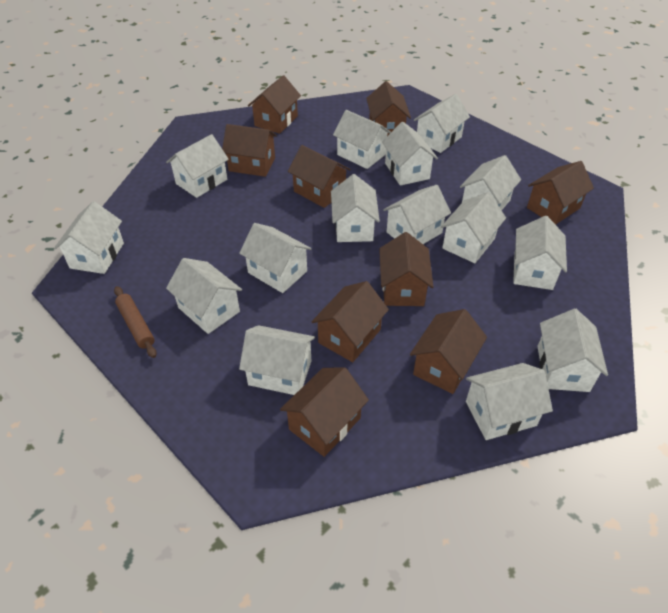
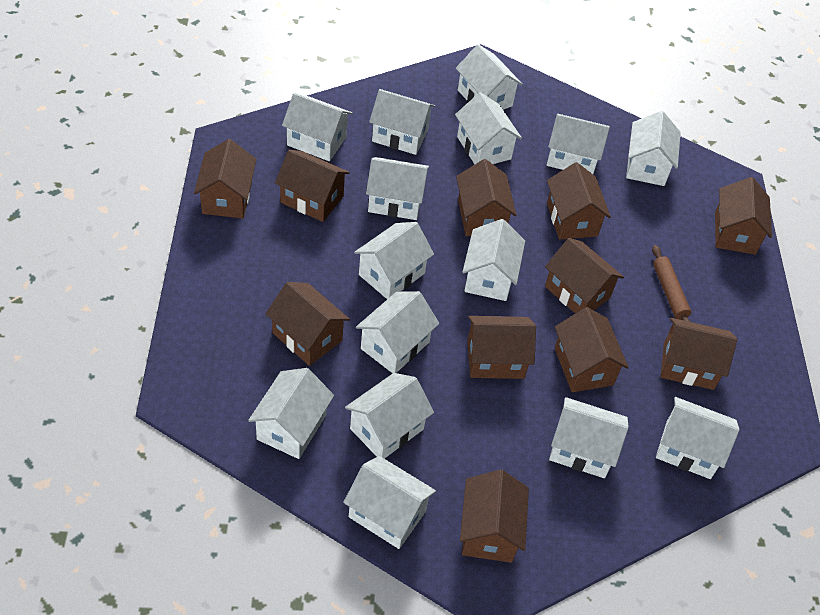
brown house: [222,124,277,177] [248,75,301,134] [280,367,369,457] [288,145,351,208] [311,281,389,362] [366,81,411,136] [379,232,433,306] [410,309,487,394] [527,161,594,225] = 9 -> [194,139,257,219] [265,282,350,366] [275,150,350,222] [456,159,517,236] [460,469,529,563] [467,316,536,379] [545,238,624,314] [547,162,611,240] [555,307,629,392] [661,318,737,390] [715,177,772,255] = 11

